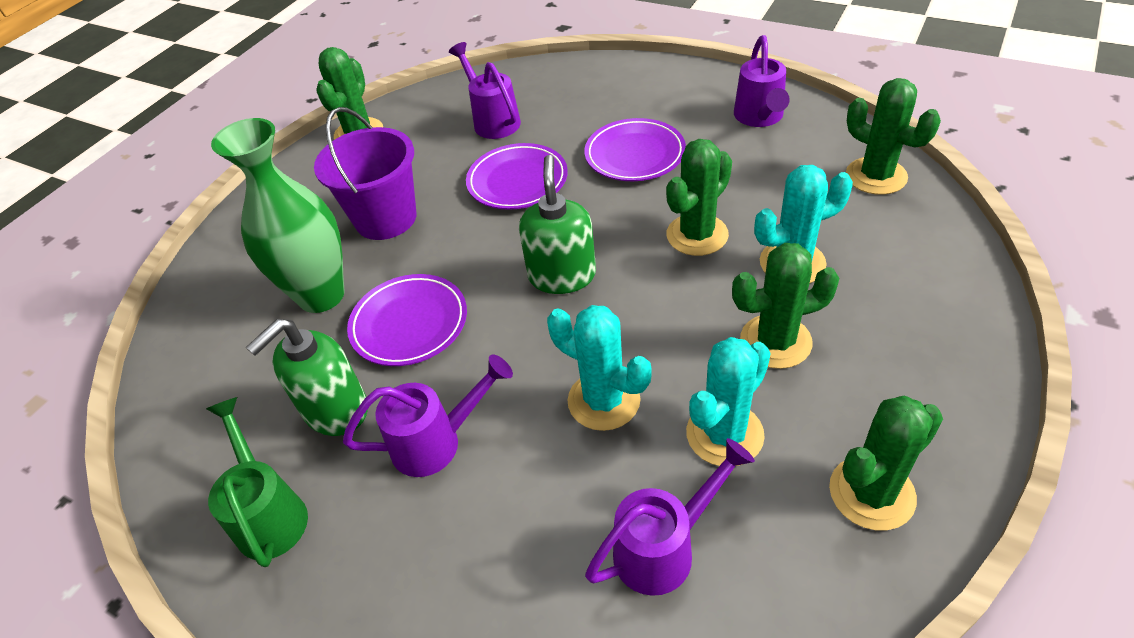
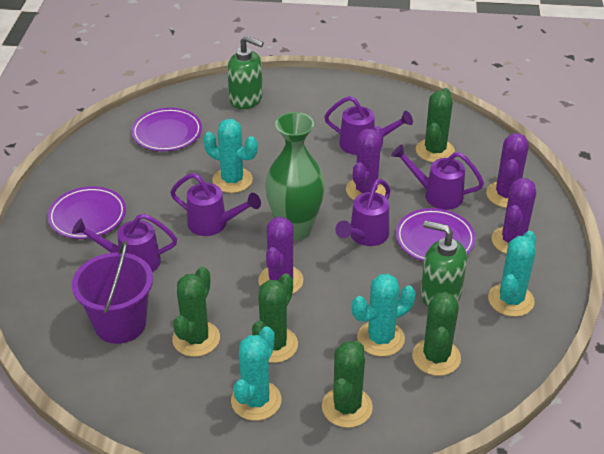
green watering can: [206,397,308,567] = 1 -> none = 0
purple cactus: none = 0 -> [258,217,303,294] [346,126,386,200] [486,133,529,208] [491,178,536,254] = 4
purple watering can: [343,354,513,477] [449,42,521,139] [585,438,755,596] [734,35,790,127] = 4 -> [72,214,177,272] [170,173,261,236] [324,96,413,155] [335,179,391,246] [391,144,484,210] = 5
turquoise cactus: [547,305,652,431] [686,337,771,466] [754,165,853,284] = 3 -> [203,119,258,193] [231,326,281,421] [352,274,416,357] [488,231,536,317] = 4

